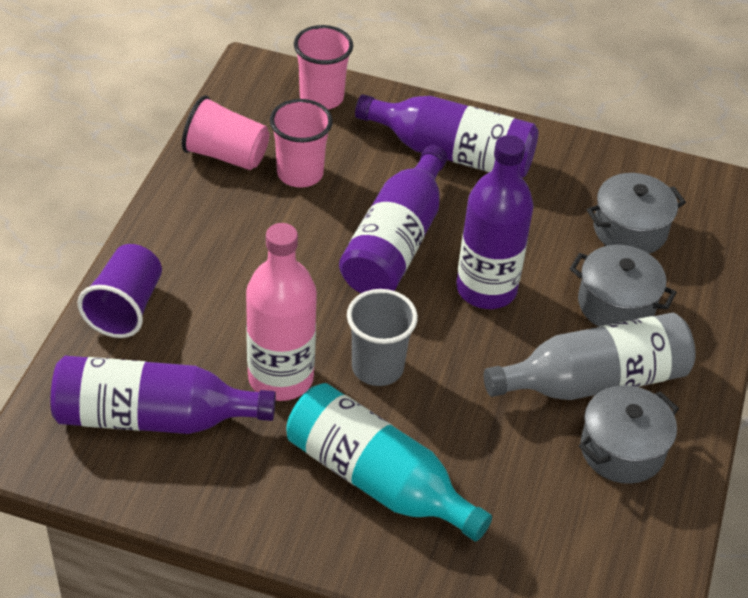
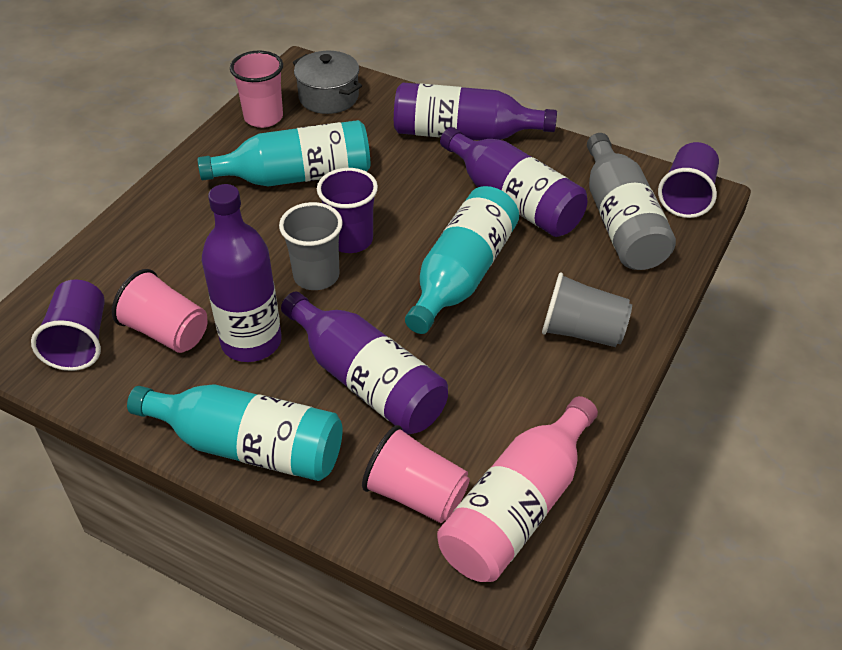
grey cup: [347,289,418,386] = 1 -> [279,202,343,290] [542,272,632,347] = 2
grey pot: [570,245,677,327] [579,385,679,484] [587,173,686,254] = 3 -> [293,51,362,114] = 1
purple cup: [78,244,162,338] = 1 -> [31,279,105,371] [317,168,378,253] [658,142,719,218] = 3
turquoise bottle: [286,383,492,541] = 1 -> [127,384,342,481] [197,120,370,186] [405,186,519,334] = 3

